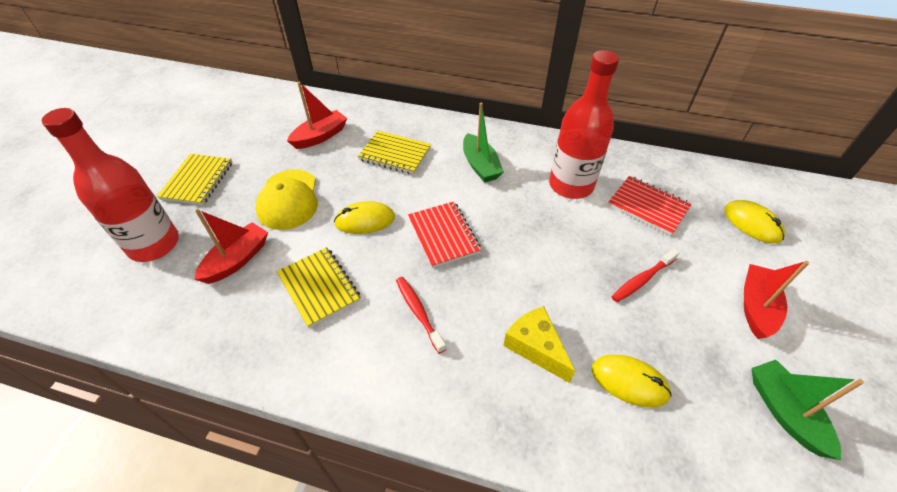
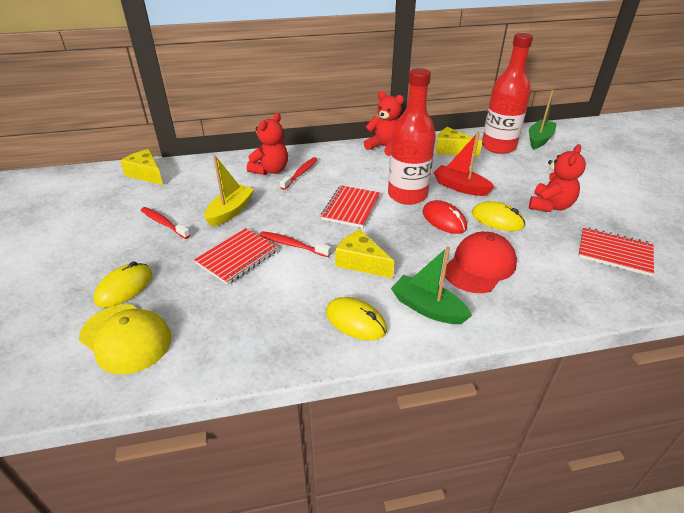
red boat: [194,209,268,284] [287,82,348,149] [744,261,809,339] = 3 -> [434,132,495,196] = 1
red cap: none = 0 -> [445,232,517,293] = 1
red mouse: none = 0 -> [422,200,467,234] = 1
red notebook: [408,201,481,268] [608,176,692,236] = 2 -> [194,228,278,285] [321,185,380,228] [578,227,654,276] = 3
red teddy bear: none = 0 -> [247,113,288,175] [364,91,404,156] [529,144,586,212] = 3
red toothbrush: [396,277,446,354] [611,249,679,302] = 2 -> [141,207,190,239] [260,231,331,257] [280,157,318,190] = 3
yellow boat: none = 0 -> [204,156,254,227] = 1
yellow cheese: [503,306,575,383] = 1 -> [120,149,163,185] [335,230,394,278] [435,127,482,157] = 3
yellow notebook: [157,154,233,205] [277,247,361,328] [358,131,431,175] = 3 -> none = 0

